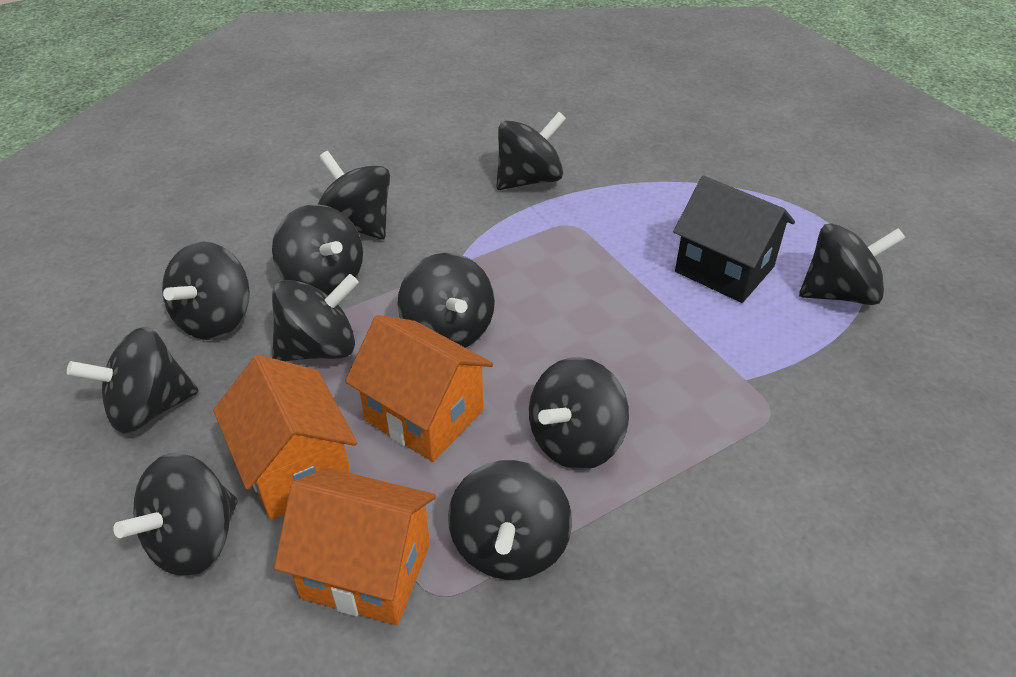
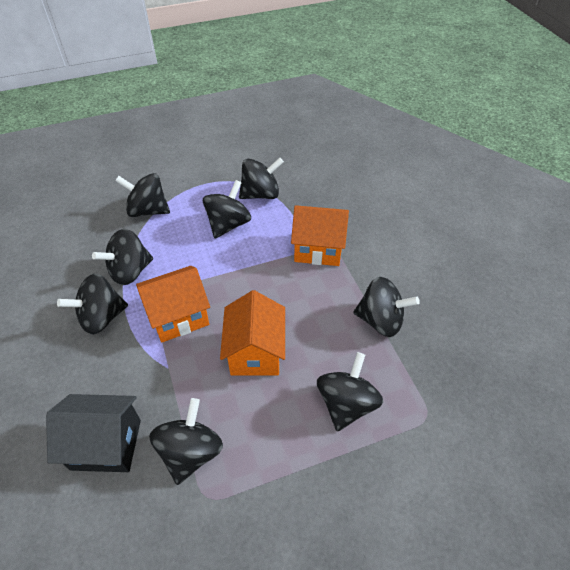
black spinning top: [67,327,199,434] [113,453,238,576] [162,242,250,340] [272,204,363,295] [272,274,359,361] [318,151,390,239] [398,253,495,348] [448,460,572,580] [496,112,566,190] [529,357,629,470] [799,223,905,305] = 11 -> [57,274,128,334] [92,229,153,285] [115,173,170,217] [149,398,223,485] [203,180,251,239] [239,158,284,199] [317,352,383,431] [353,277,420,337] = 8

